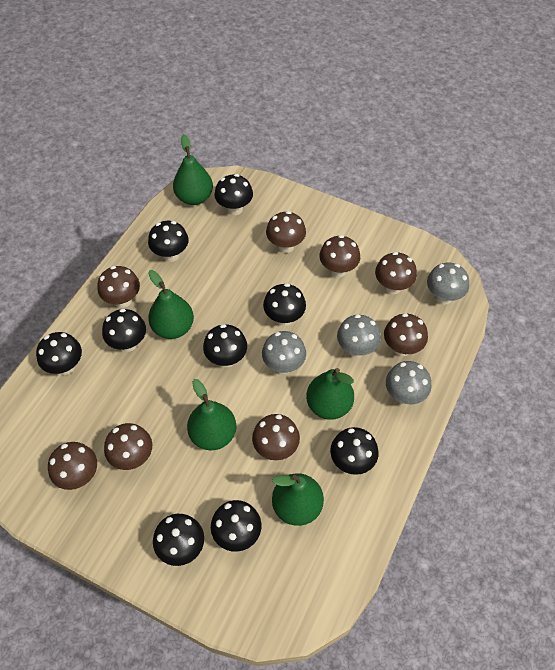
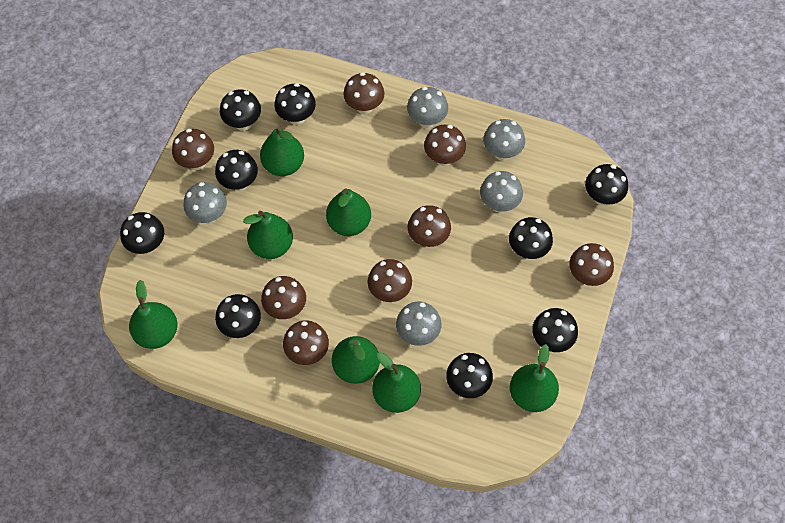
green pear: [148,270,194,339] [173,134,213,205] [187,379,236,450] [272,473,324,526] [306,368,354,420] = 5 -> [129,280,177,349] [243,211,293,259] [260,126,304,176] [326,189,371,236] [332,336,380,384] [372,352,421,413] [510,344,559,412] = 7
grey mushroom: [262,331,306,374] [337,314,381,358] [386,361,432,404] [427,263,469,305] = 4 -> [184,182,227,224] [396,302,441,346] [407,87,448,128] [480,171,523,212] [483,119,525,160] = 5

